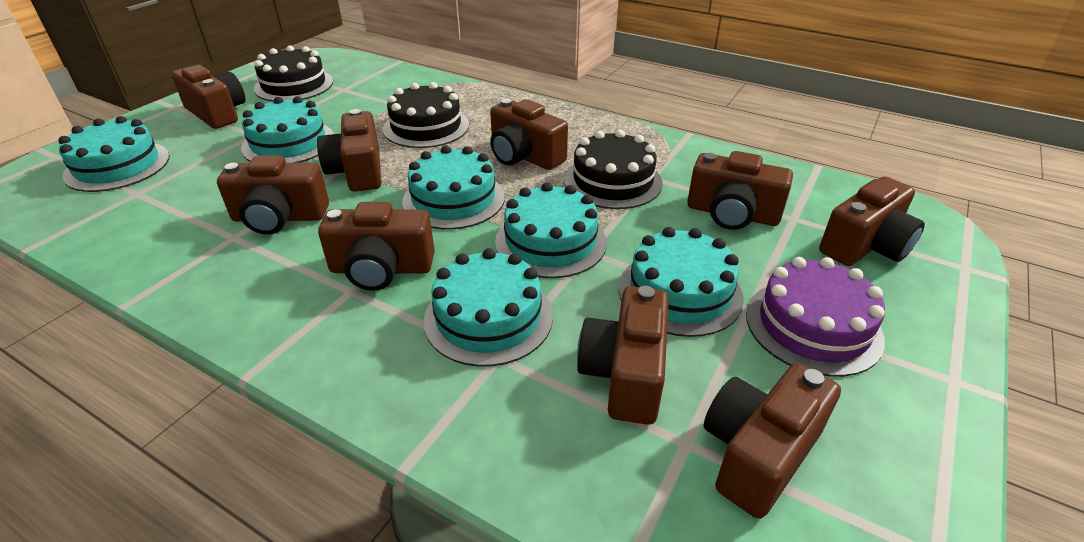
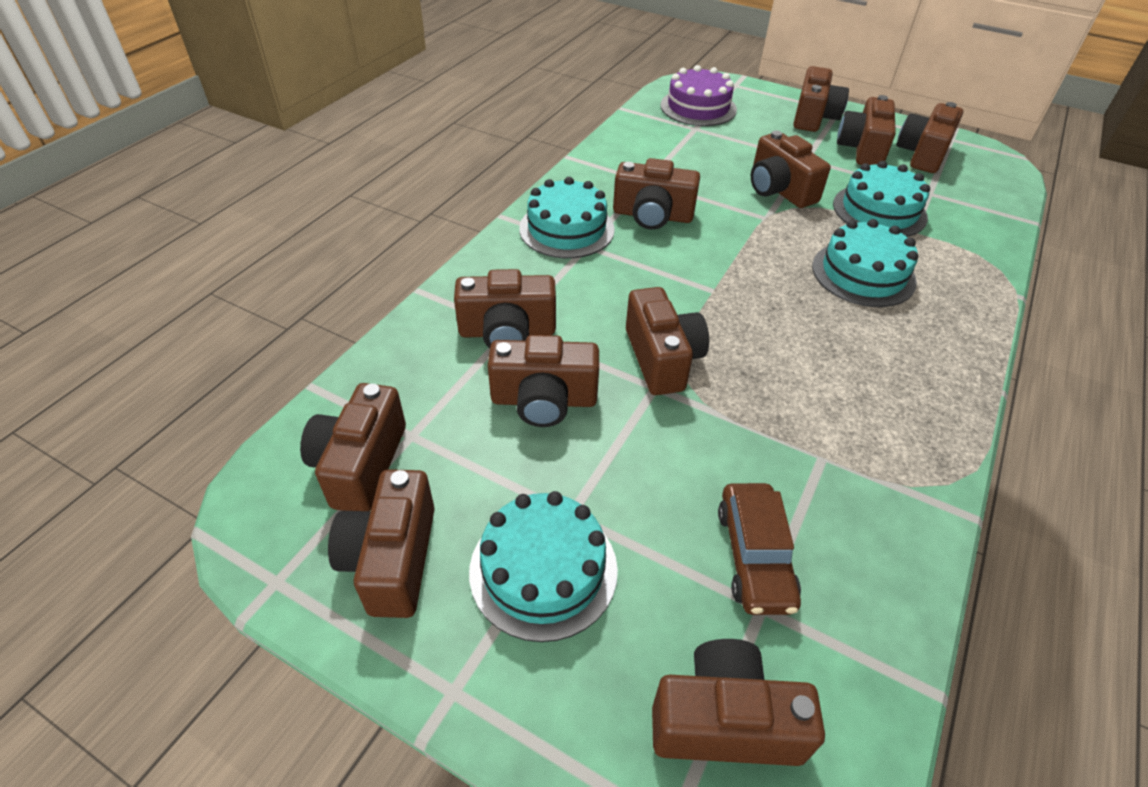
black cake: [254,45,333,102] [383,82,469,148] [564,130,663,209] = 3 -> none = 0
brown camera: [171,65,245,129] [217,155,329,235] [317,109,381,192] [318,202,435,291] [490,99,568,170] [577,286,669,425] [687,151,793,230] [704,363,841,519] [819,176,925,266] = 9 -> [300,383,406,511] [328,469,435,618] [454,269,556,348] [488,335,599,427] [613,158,700,230] [626,287,709,395] [652,639,825,766] [751,131,831,208] [793,66,849,132] [837,95,896,165] [896,102,963,173] = 11
brown car: none = 0 -> [718,483,801,615] = 1
turquoise cake: [58,116,170,192] [241,96,334,163] [402,146,505,229] [423,248,553,367] [495,182,607,278] [618,227,744,337] = 6 -> [469,491,618,642] [519,177,615,258] [812,219,918,307] [833,161,930,237] = 4

